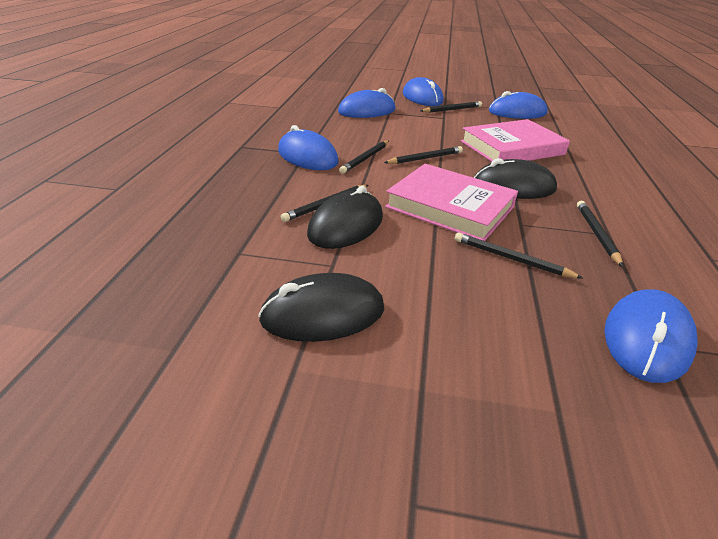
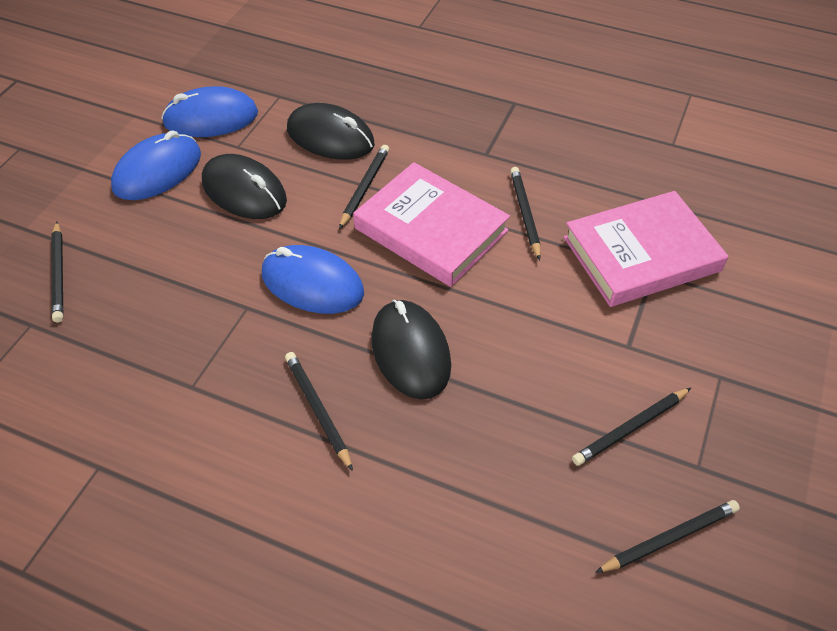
blue mouse: [278,125,339,170] [338,88,395,118] [403,77,444,106] [489,91,548,119] [604,289,698,383] = 5 -> [111,130,201,200] [161,86,258,137] [262,245,364,314] = 3

